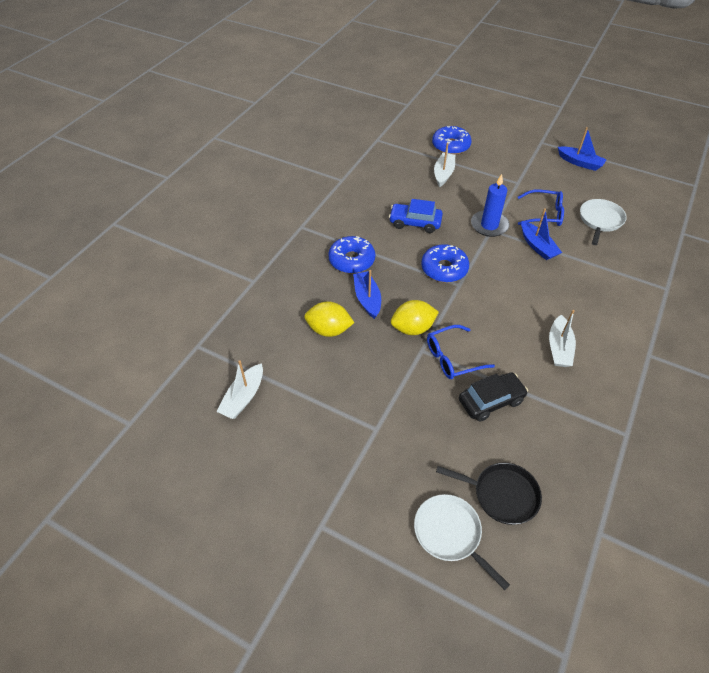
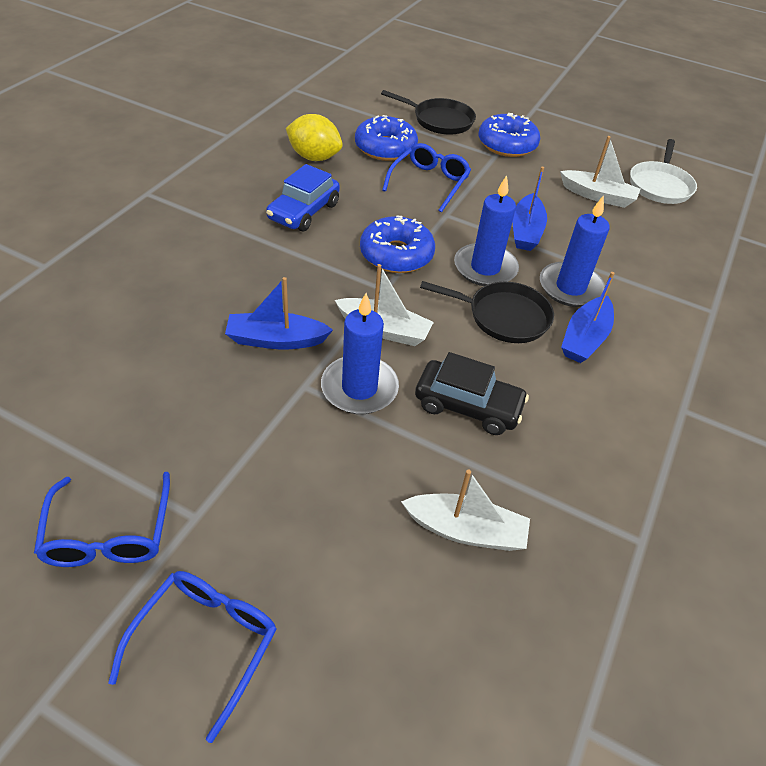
black pan: [436,463,542,525] = 1 -> [381,90,476,135] [420,281,554,343] = 2
blue candle: [471,174,510,237] = 1 -> [321,293,399,414] [454,175,519,286] [540,195,610,307] = 3
blue glasses: [427,325,495,379] [518,189,564,226] = 2 -> [34,472,170,567] [108,571,277,743] [382,143,471,212] = 3
white pan: [414,494,510,590] [580,199,627,245] = 2 -> [630,139,697,204] = 1
yellow lemon: [304,301,355,337] [391,300,439,335] = 2 -> [286,114,343,161] = 1

